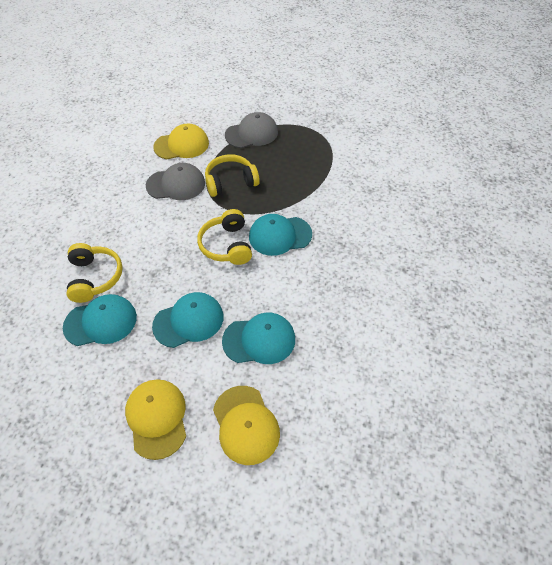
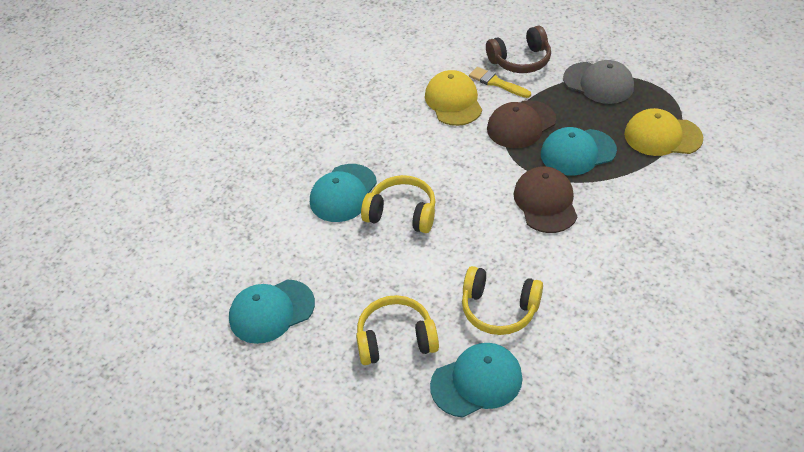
brown cap: none = 0 -> [487,100,556,148] [514,166,578,233] = 2
brown headphones: none = 0 -> [486,26,551,73] = 1
grey cap: [146,163,205,200] [225,112,278,148] = 2 -> [563,60,634,104] = 1
yellow brush: none = 0 -> [469,67,531,98] = 1
yellow cap: [125,380,186,460] [153,123,209,159] [213,386,280,465] = 3 -> [425,70,482,126] [624,108,703,156] = 2

